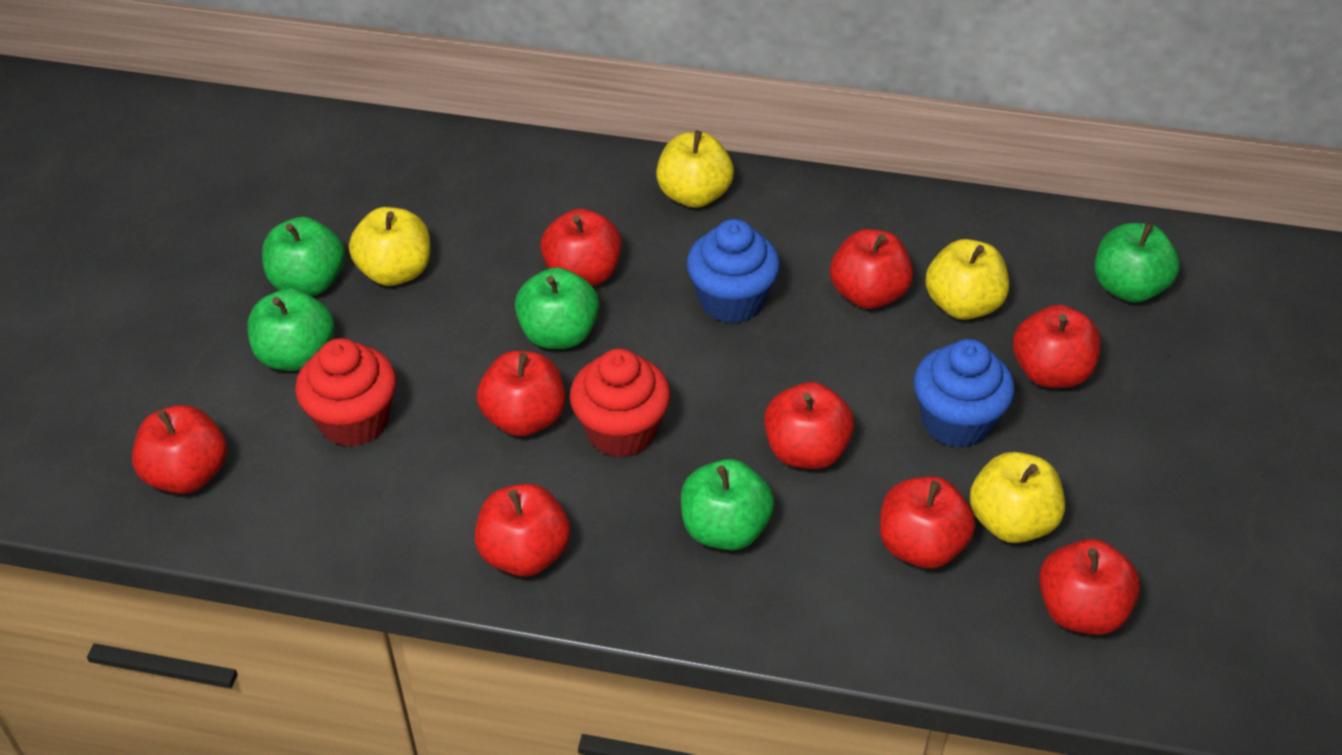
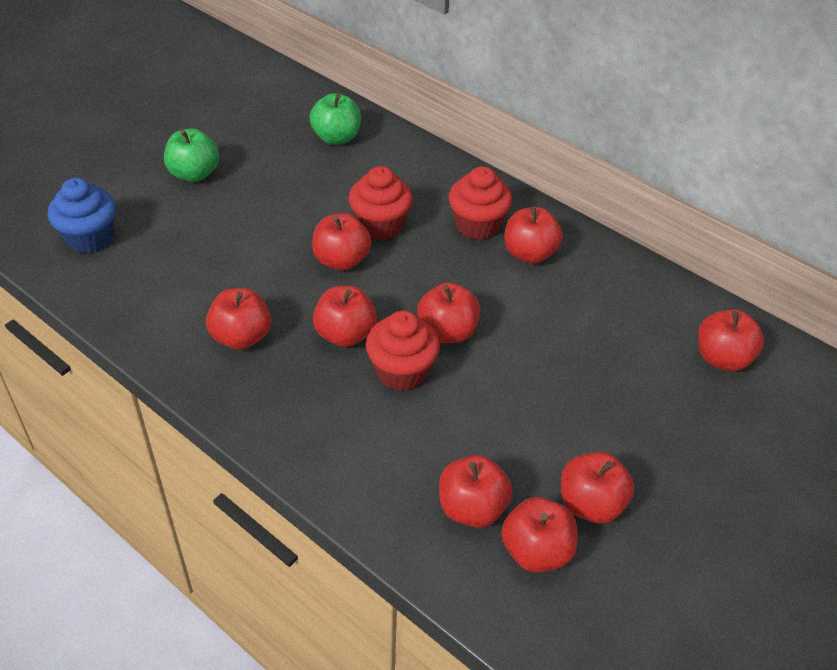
blue cupcake: [687,219,780,323] [913,339,1015,448] = 2 -> [48,178,116,253] = 1
green apple: [247,288,334,371] [262,217,345,296] [515,267,599,349] [681,459,774,551] [1095,223,1180,303] = 5 -> [164,128,219,182] [309,93,361,145] = 2
red cupcake: [295,338,396,447] [570,349,670,457] = 2 -> [348,166,413,240] [366,311,440,391] [449,166,512,240] = 3
yellow apple: [349,207,430,286] [656,131,734,208] [925,239,1009,320] [970,452,1065,543] = 4 -> none = 0

